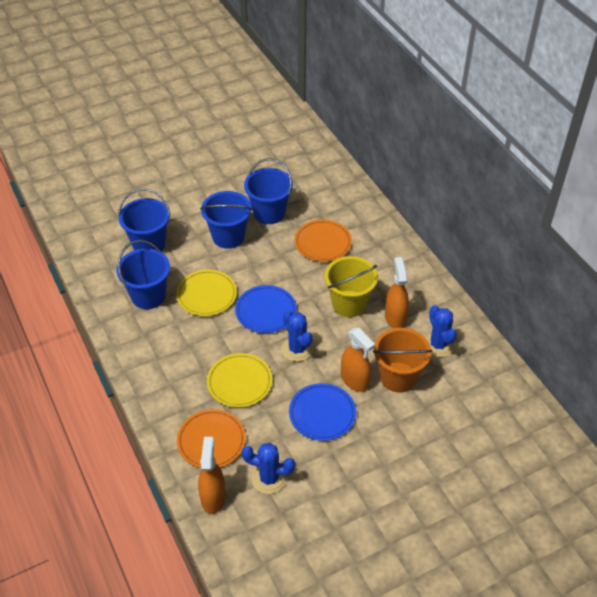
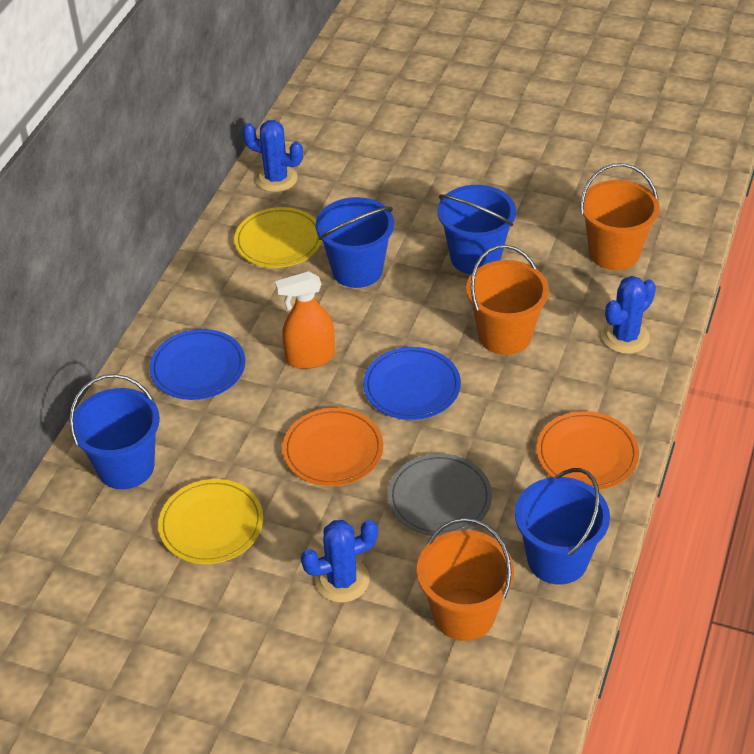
grey plate: none = 0 -> [388,453,492,537] = 1
orange bucket: [373,328,432,393] = 1 -> [417,518,514,641] [466,245,549,355] [580,163,660,270] = 3
orange spray bottle: [198,437,225,514] [341,328,375,392] [385,257,409,328] = 3 -> [275,271,335,369] = 1
yellow bucket: [325,256,378,317] = 1 -> none = 0

